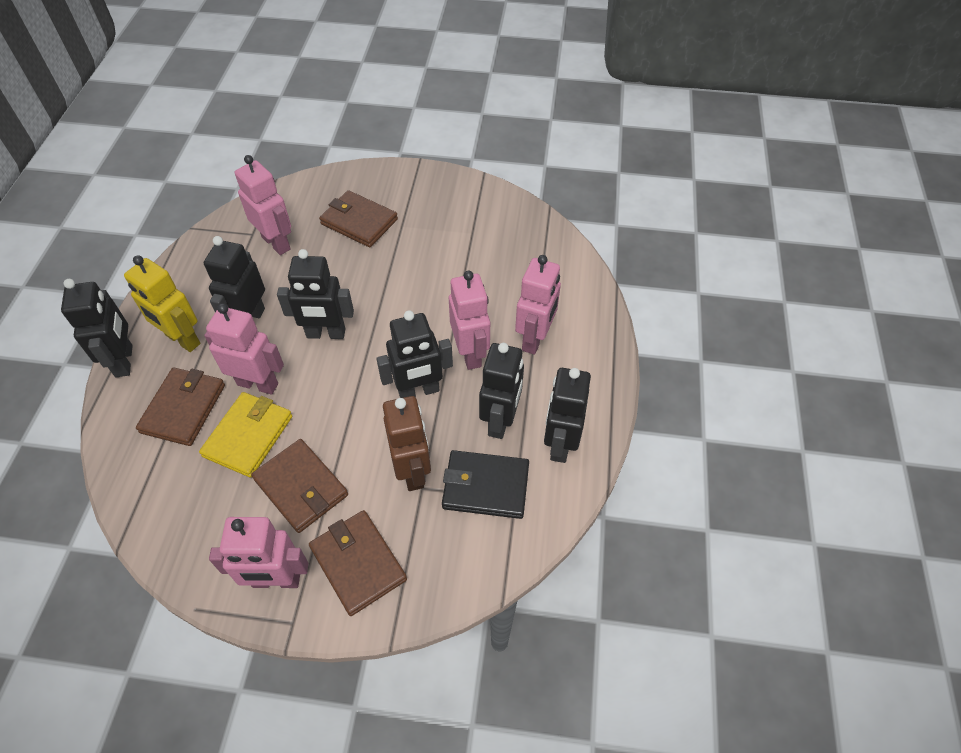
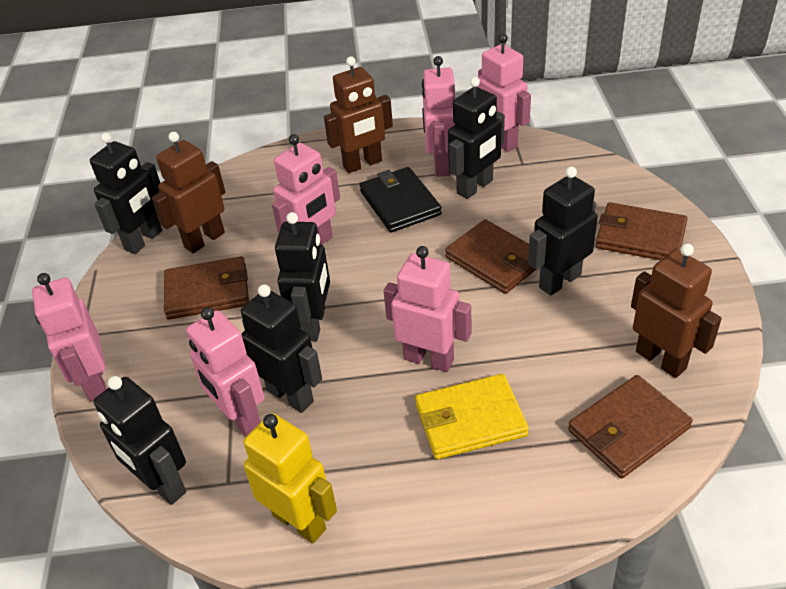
brown robot: [383,396,431,491] = 1 -> [152,132,225,253] [324,56,393,173] [631,243,722,378] = 3
pink robot: [204,303,284,395] [209,517,309,588] [235,155,291,255] [449,271,490,370] [515,255,561,355] = 5 -> [32,273,106,402] [186,307,265,437] [272,134,340,244] [383,246,471,372] [422,56,456,177] [477,33,531,152] = 6

